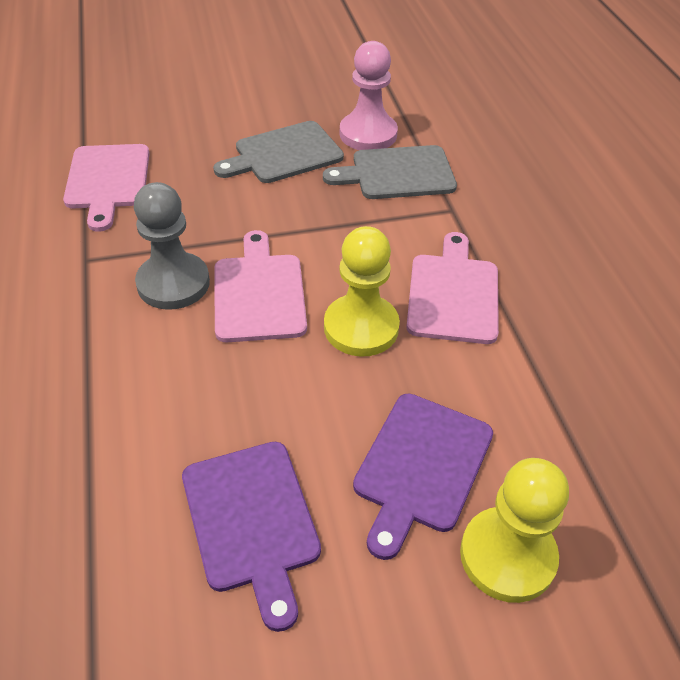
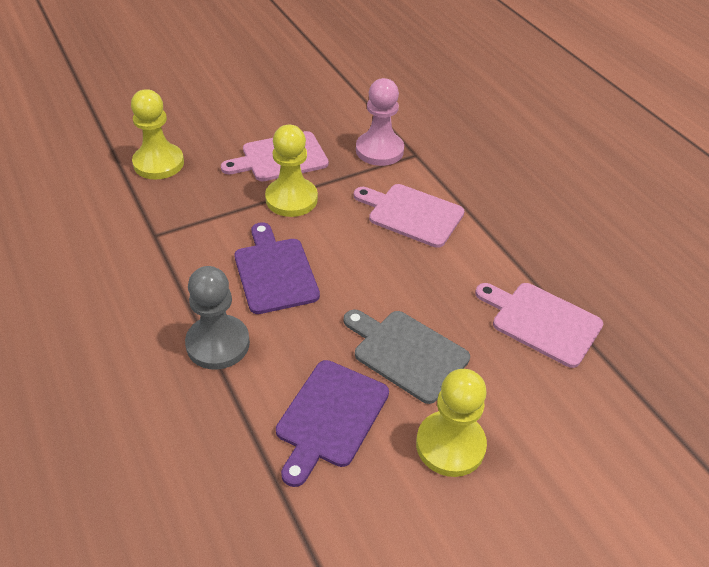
grey cutting board: [213,121,344,183] [323,145,457,199] = 2 -> [344,309,470,404] = 1
yellow pawn: [324,226,400,357] [460,458,569,603] = 2 -> [131,89,184,179] [265,125,318,217] [416,369,487,477] = 3

